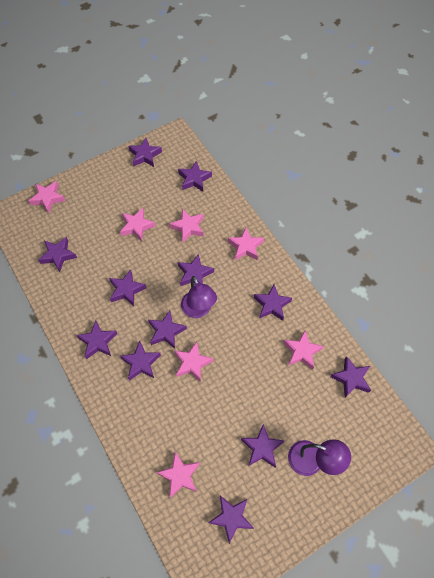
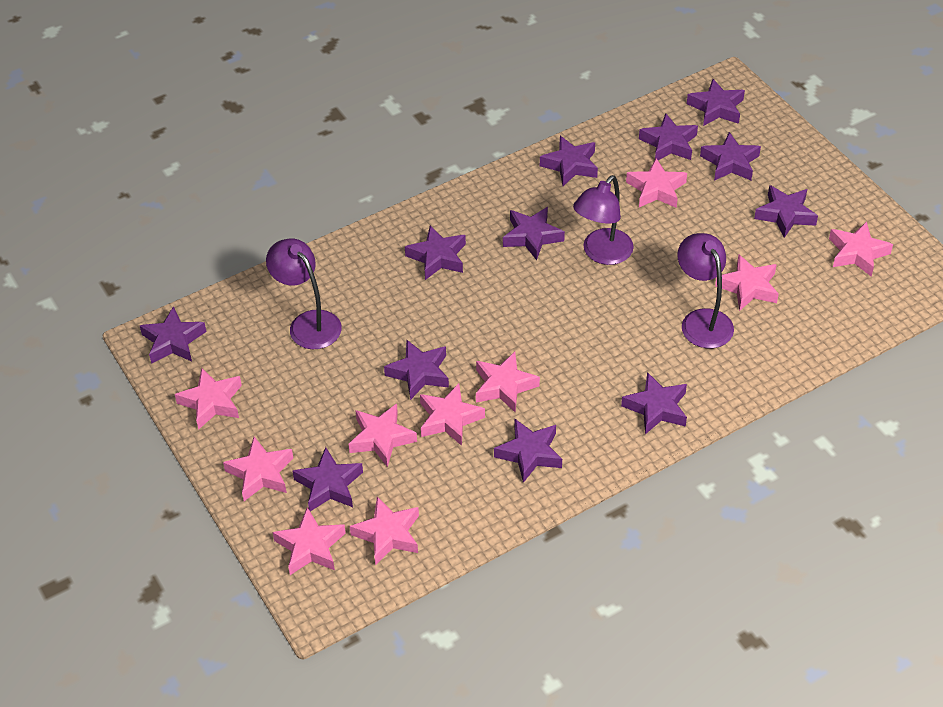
pink star: [29,181,65,214] [120,208,156,242] [157,452,200,498] [169,208,204,242] [174,342,213,382] [228,227,264,260] [283,330,324,370] = 7 -> [175,368,242,430] [223,437,293,501] [273,507,346,575] [349,404,417,467] [350,497,419,565] [420,383,485,446] [476,352,540,412] [626,158,687,208] [715,255,779,311] [829,221,893,276] = 10
purple lamp: [181,276,217,318] [288,439,351,476] = 2 -> [266,239,342,349] [573,175,634,265] [677,233,734,348] = 3

